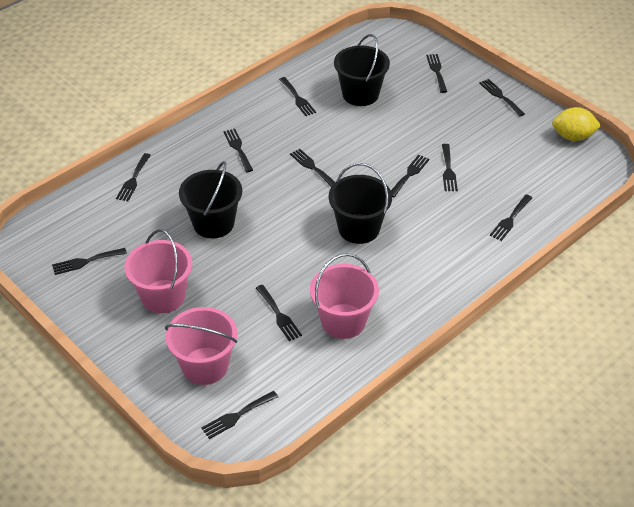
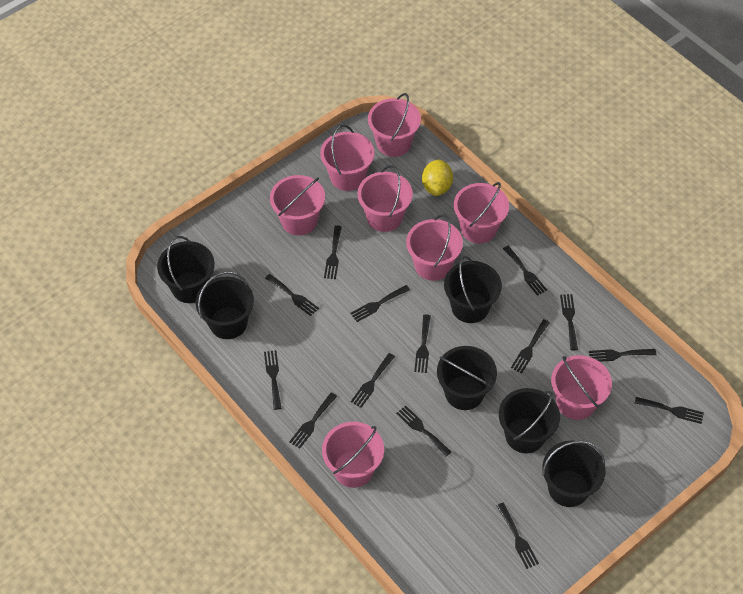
black bucket: [179,161,242,238] [329,163,392,244] [334,34,390,106] = 3 -> [157,236,215,303] [196,271,254,339] [437,346,497,410] [444,256,502,323] [499,388,560,453] [542,441,606,507] = 6
black fork: [52,248,127,275] [116,153,151,201] [201,391,278,439] [223,129,253,172] [256,285,302,341] [279,77,316,116] [290,149,336,187] [391,155,430,197] [426,54,447,93] [442,144,458,191] [479,79,525,116] [490,195,532,241] = 12 -> [264,350,282,410] [265,274,319,316] [289,392,337,449] [324,225,342,279] [350,285,410,322] [351,353,395,408] [396,405,451,457] [414,314,431,373] [497,503,539,569] [503,246,547,296] [511,319,550,373] [560,294,578,351] [589,349,656,362] [635,397,704,424] = 14
pink bucket: [124,229,192,313] [165,307,237,385] [310,253,379,339] = 3 -> [270,175,325,235] [320,125,374,191] [322,422,384,488] [357,165,413,232] [368,93,421,157] [406,214,463,281] [454,182,509,244] [551,355,612,420] = 8

